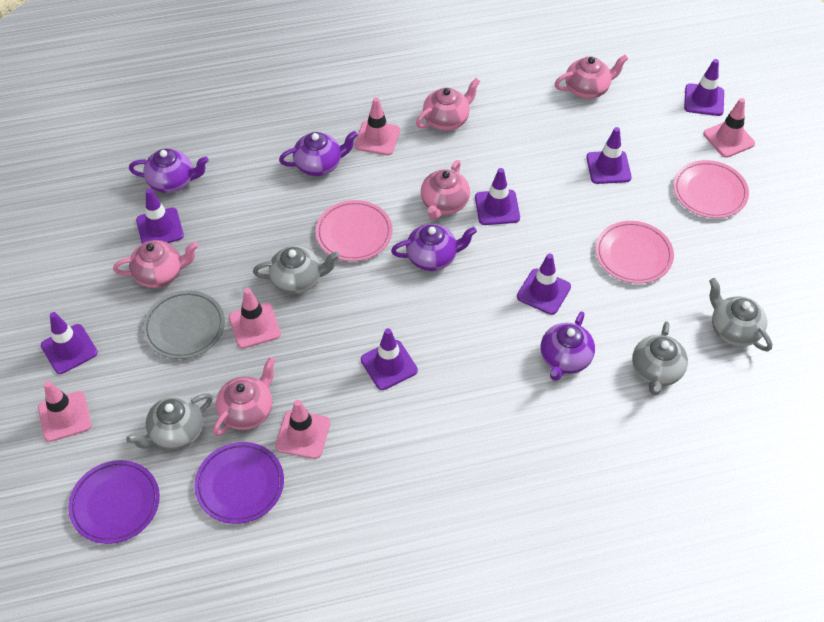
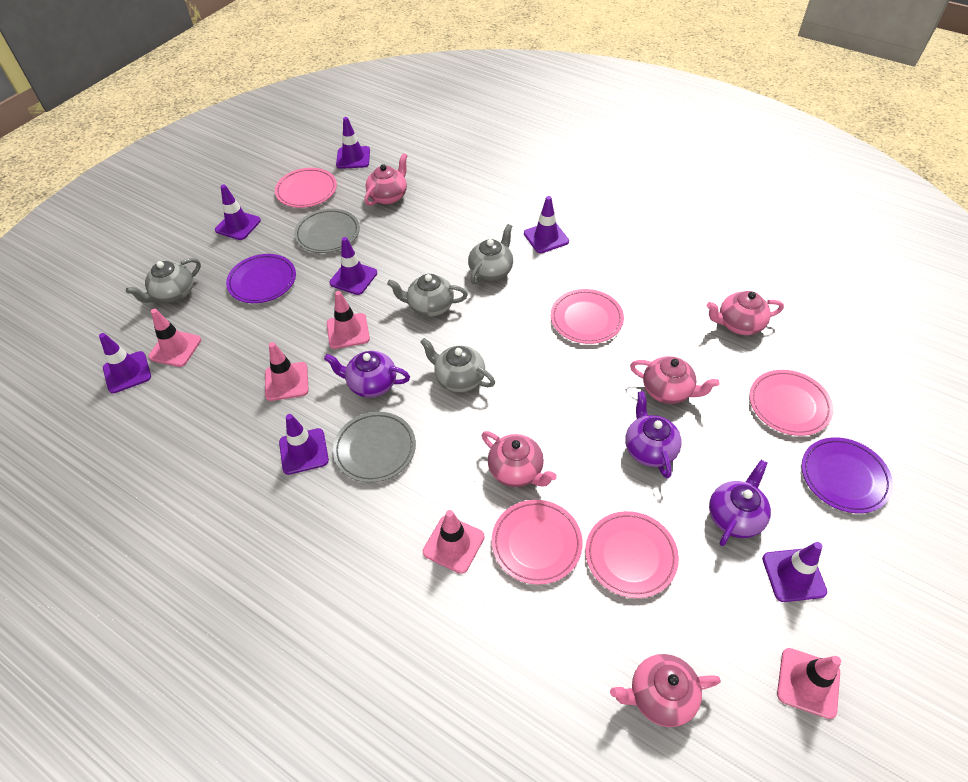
grey plate: [143,290,225,359] = 1 -> [294,209,360,253] [333,412,416,483] = 2
pink plate: [316,200,393,261] [595,221,674,284] [673,160,749,218] = 3 -> [275,168,337,208] [492,500,583,585] [551,289,624,344] [585,511,679,598] [749,370,833,436] = 5
purple teapot: [129,149,209,193] [279,131,358,176] [391,224,477,271] [541,311,595,381] = 4 -> [324,351,410,398] [625,391,682,478] [709,460,771,546] = 3

